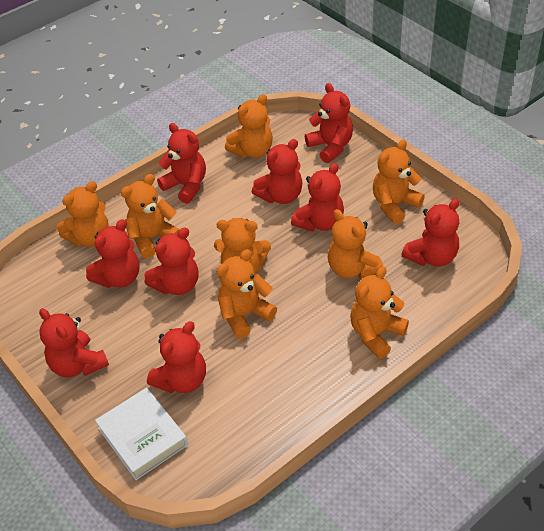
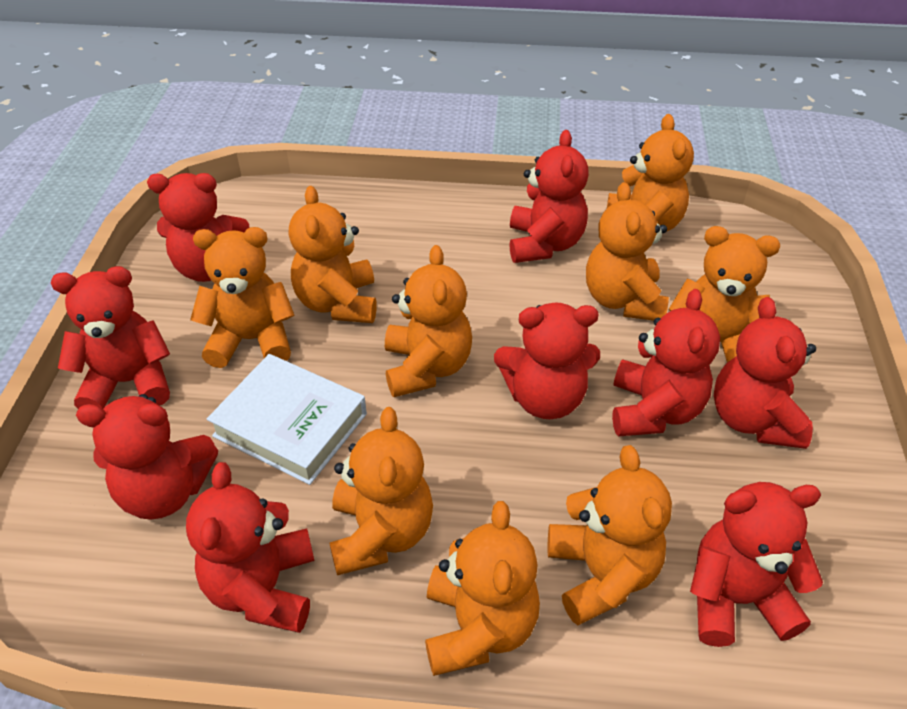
orange teddy bear: [57,181,109,247] [121,174,180,258] [214,218,271,275] [216,249,277,339] [225,94,273,158] [328,209,383,279] [350,267,409,359] [373,140,425,224] = 8 -> [190,227,295,368] [289,186,377,323] [329,407,433,575] [385,245,472,397] [425,501,540,676] [548,445,672,625] [586,182,669,321] [607,114,694,232] [668,226,780,363] = 9

